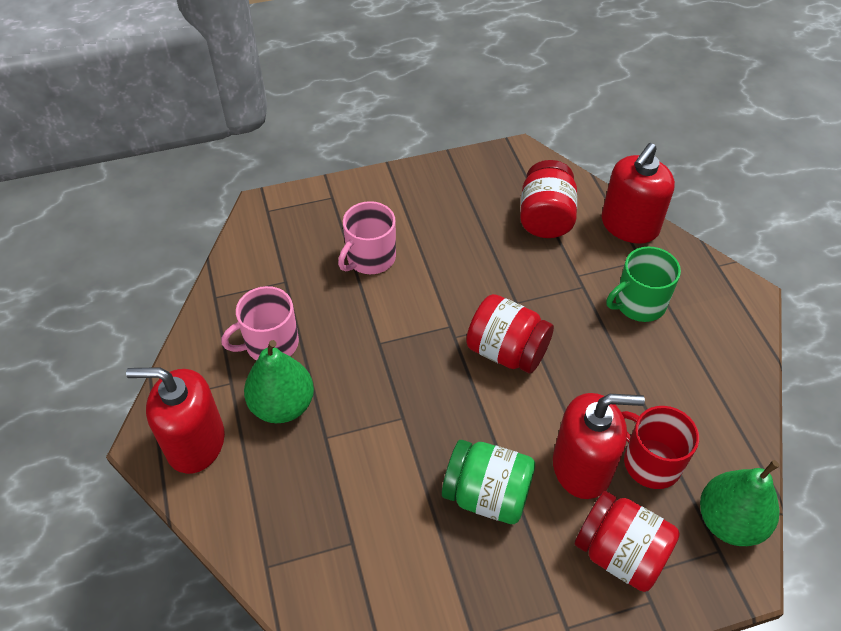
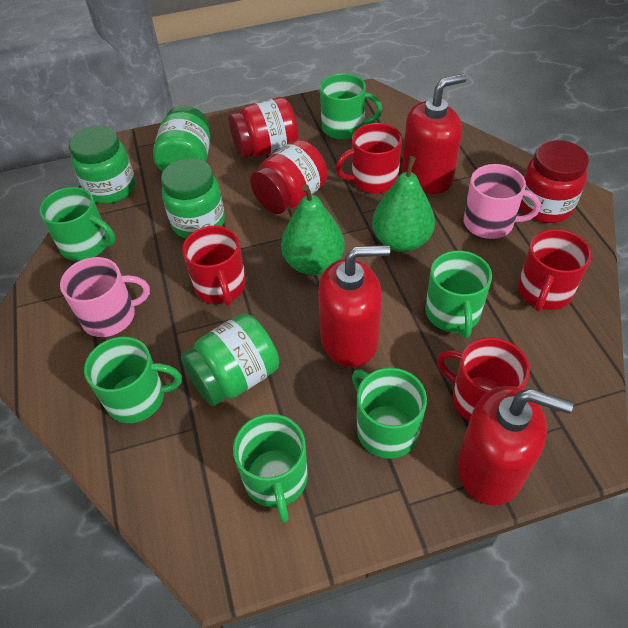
green jar: [442,440,535,524] = 1 -> [69,126,135,204] [153,106,210,172] [161,158,225,239] [181,313,279,406] = 4
green mug: [607,246,681,322] = 1 -> [39,187,116,261] [84,337,182,423] [233,414,308,522] [320,73,382,140] [352,368,427,459] [425,251,492,338] = 6
red mug: [621,406,699,489] = 1 -> [182,226,246,306] [335,123,402,194] [437,338,530,421] [518,229,592,312] = 4

